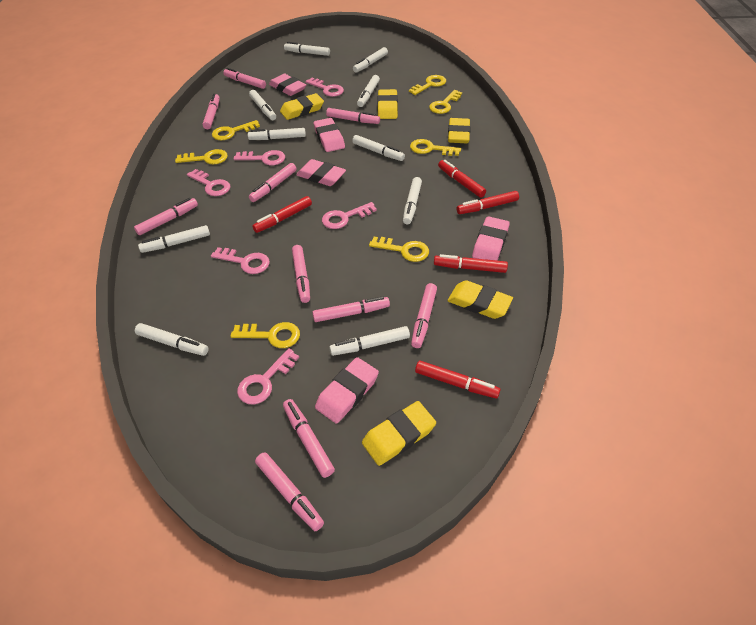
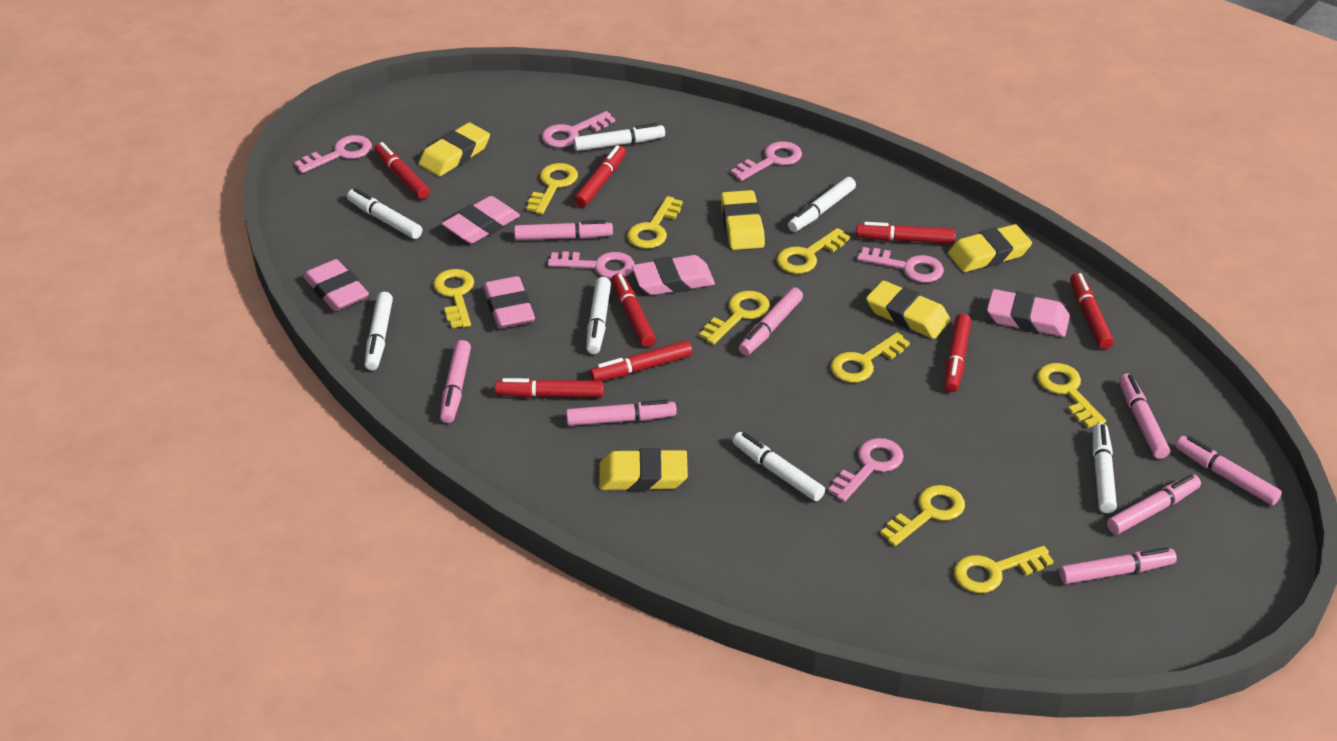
pink marker: [134,198,198,235] [202,93,220,129] [223,68,266,89] [249,163,297,202] [255,452,324,531] [283,399,335,478] [292,245,310,303] [312,296,390,322] [326,108,380,124] [411,283,437,348] = 10 -> [440,340,471,423] [514,220,613,240] [566,400,677,426] [739,287,803,355] [1059,547,1177,584] [1107,474,1201,534] [1119,373,1170,459] [1176,436,1282,505] = 8
red marker: [252,196,312,233] [415,361,501,398] [434,254,508,273] [438,160,486,198] [456,191,519,214] = 5 -> [374,142,430,199] [495,378,604,398] [574,145,626,207] [590,340,692,381] [612,273,656,347] [856,222,956,244] [944,313,971,392] [1070,273,1114,349] = 8
white marker: [135,323,209,356] [138,225,210,253] [248,128,306,140] [249,90,276,120] [284,42,330,56] [329,326,410,356] [352,135,405,161] [353,47,388,73] [357,75,380,107] [403,177,422,224] = 10 -> [347,188,422,239] [365,292,393,370] [573,123,665,151] [586,277,611,354] [733,432,825,501] [788,177,856,232] [1093,423,1117,513] = 7
yellow key: [175,149,228,164] [212,120,260,140] [231,322,300,348] [369,237,429,262] [409,75,446,95] [410,139,461,156] [429,90,462,114] = 7 -> [433,269,474,328] [527,163,578,214] [627,196,683,249] [699,291,770,345] [777,228,850,274] [831,332,910,383] [880,485,965,546] [954,546,1054,593] [1037,363,1106,428] = 9

